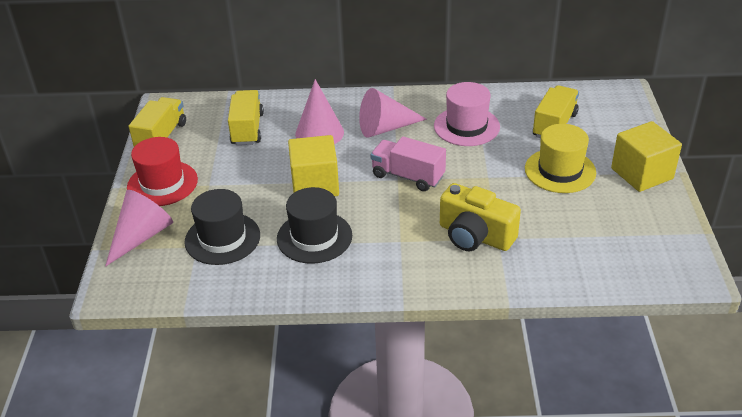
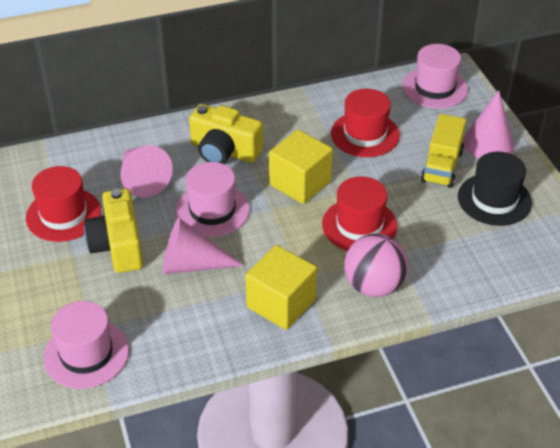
black hat: [184,189,260,265] [277,187,352,264] = 2 -> [458,151,532,226] = 1
pink ball: none = 0 -> [344,233,408,297] = 1
pink hat: [434,82,500,146] = 1 -> [43,301,129,389] [175,162,250,237] [402,44,468,109] = 3
pink truck: [371,136,446,191] = 1 -> none = 0
red hat: [127,137,198,206] = 1 -> [26,166,101,242] [322,177,398,251] [331,89,400,157] = 3
yellow camera: [440,183,521,251] = 1 -> [84,188,143,273] [189,104,263,164] = 2
yellow hat: [525,124,596,193] = 1 -> none = 0
yellow truck: [129,97,186,147] [228,90,264,145] [533,85,579,138] = 3 -> [421,114,467,188] = 1

